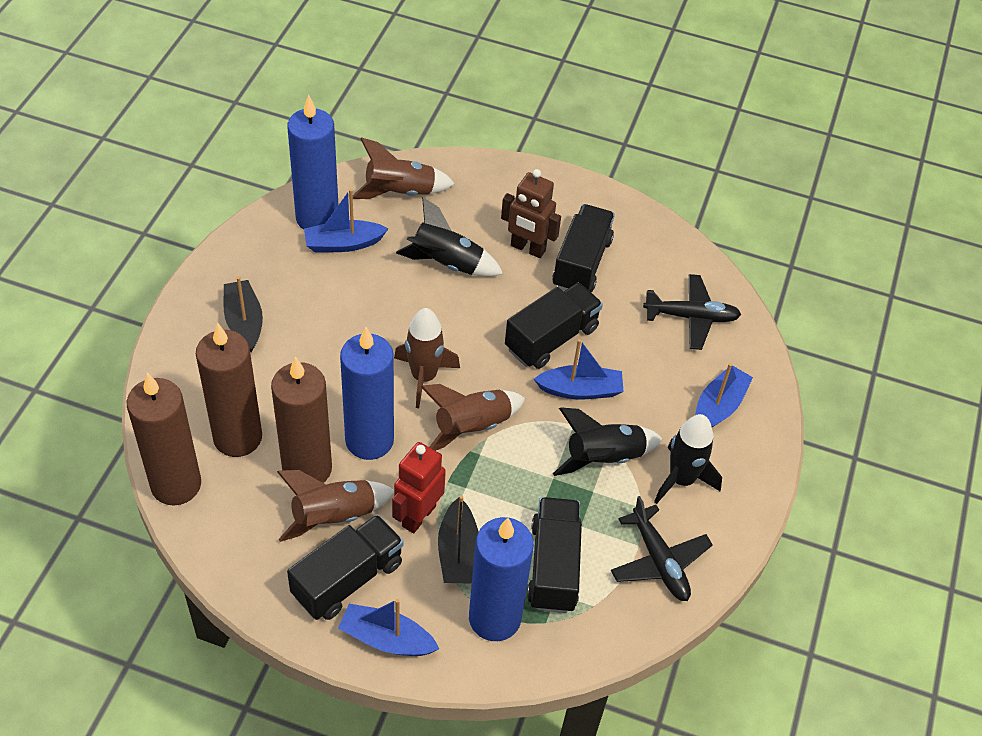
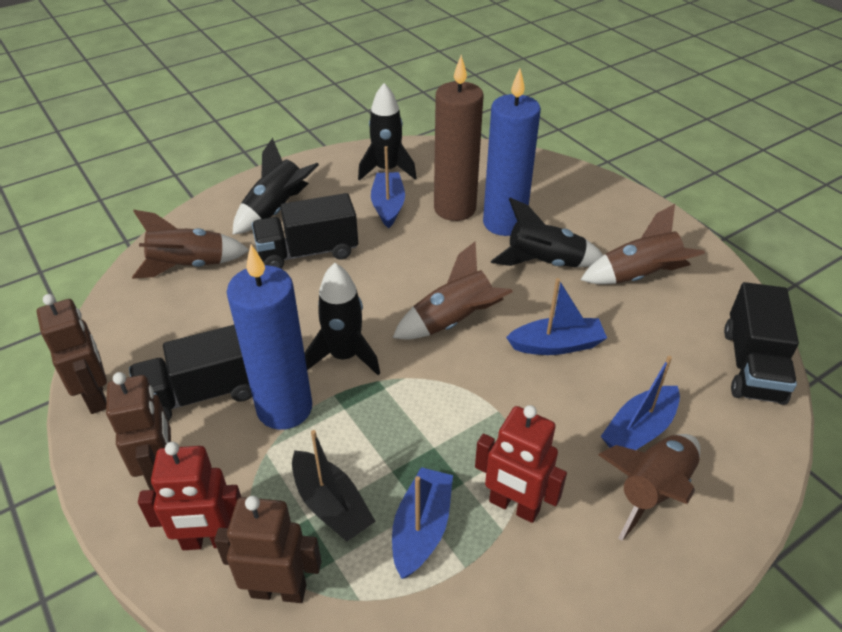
black boat: [224,276,263,352] [438,495,478,584] = 2 -> [292,430,376,541] = 1
black plane: [611,496,713,601] [643,274,741,350] = 2 -> none = 0
black rocket: [396,197,503,277] [553,407,662,476] [654,414,722,504] = 3 -> [233,138,319,235] [304,263,380,375] [358,83,417,181] [491,198,603,267] = 4
black truck: [287,514,404,620] [505,283,603,369] [527,497,582,613] [552,204,615,293] = 4 -> [129,325,252,421] [252,193,358,269] [724,282,799,405] = 3
blue candle: [287,95,338,230] [340,327,394,460] [469,517,534,641] = 3 -> [227,245,312,430] [483,68,541,236] = 2
brown candle: [127,373,201,505] [196,323,262,457] [271,357,332,483] = 3 -> [434,55,483,221] = 1
brown robot: [501,169,561,258] = 1 -> [37,294,107,414] [106,372,171,490] [214,496,322,603] = 3
red robot: [392,442,446,533] = 1 -> [138,442,241,550] [475,405,567,523] = 2

